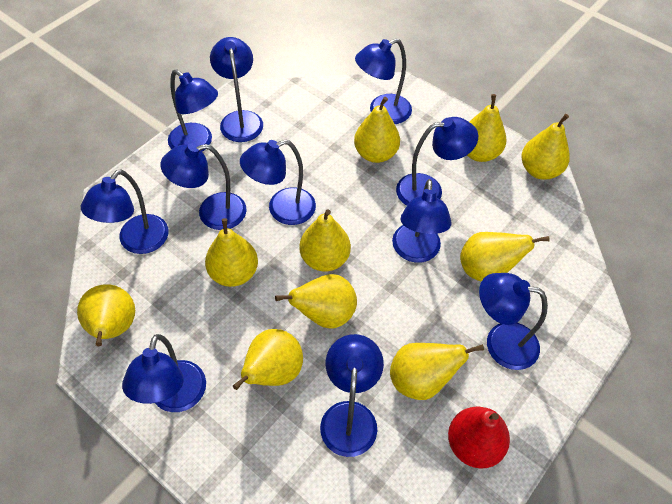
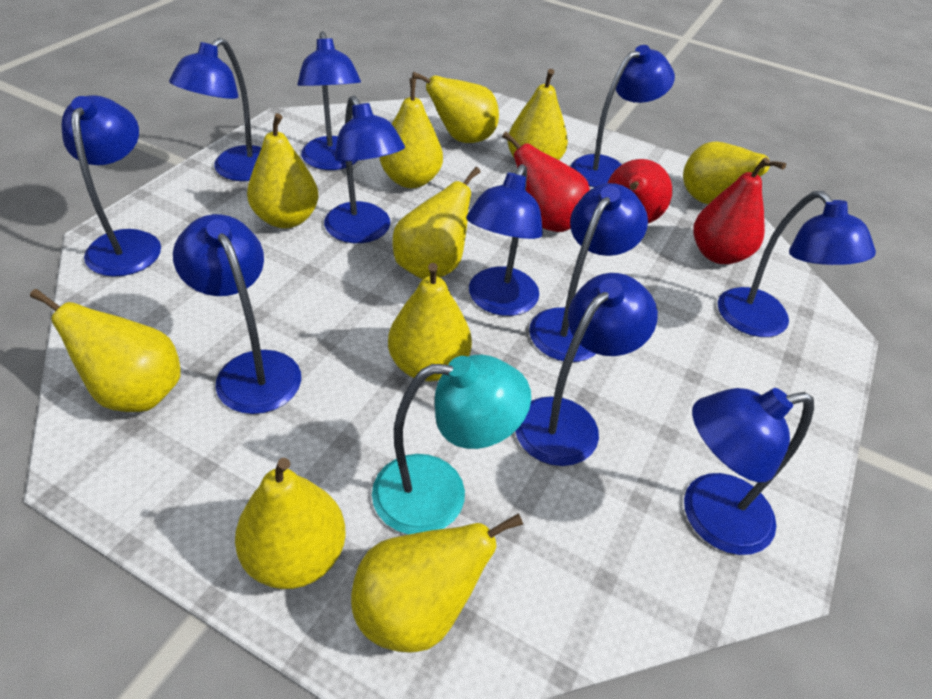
red pear: [448,407,510,468] = 1 -> [502,132,590,232] [608,159,672,223] [693,157,770,264] = 3
turquoise lamp: none = 0 -> [372,355,531,535] = 1

